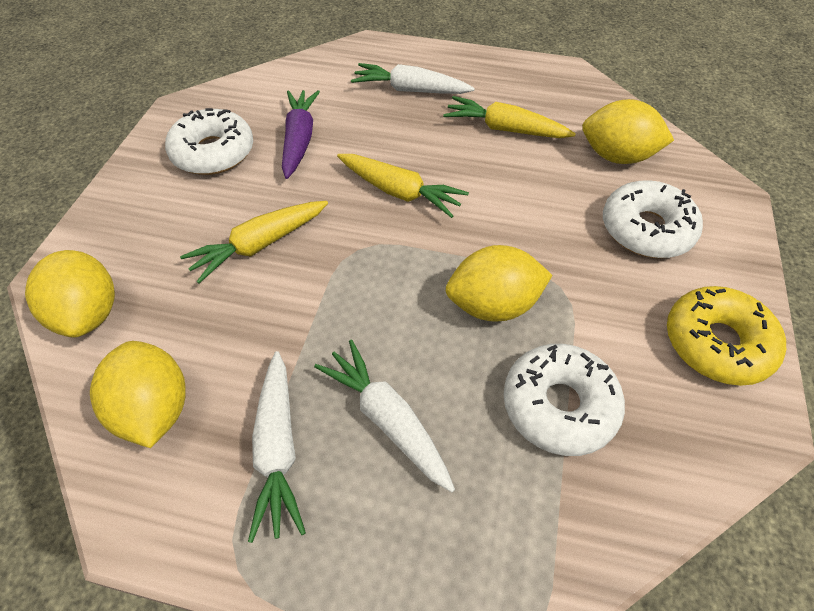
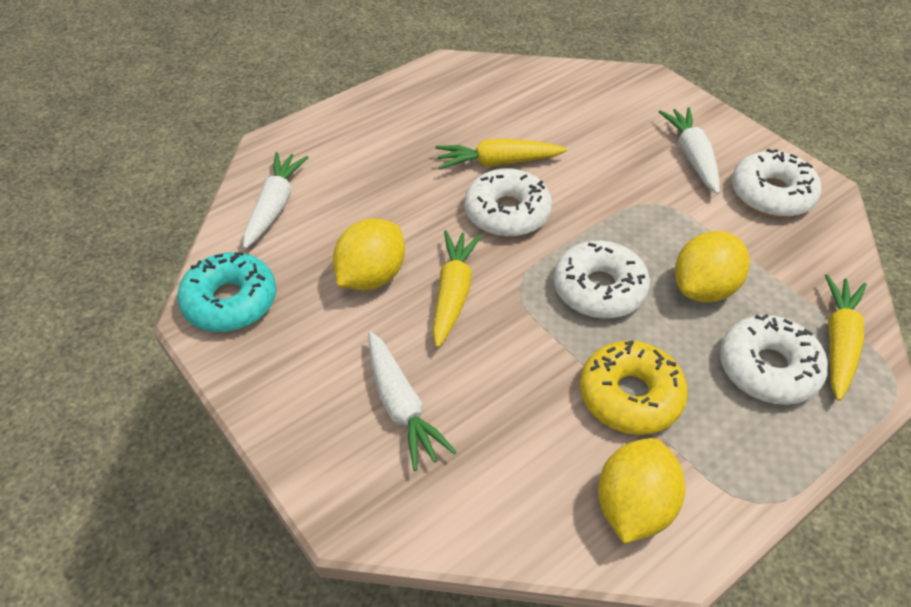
purple carrot: [282,90,320,179] = 1 -> none = 0
turquoise donut: none = 0 -> [177,252,276,332] = 1
white donut: [165,108,253,175] [504,344,625,456] [603,180,703,258] = 3 -> [464,168,552,237] [554,241,650,319] [720,314,828,405] [732,148,821,217] = 4
yellow lemon: [25,250,115,338] [90,341,186,448] [445,245,552,322] [582,99,674,164] = 4 -> [333,219,405,291] [598,438,685,544] [675,231,750,302] = 3

